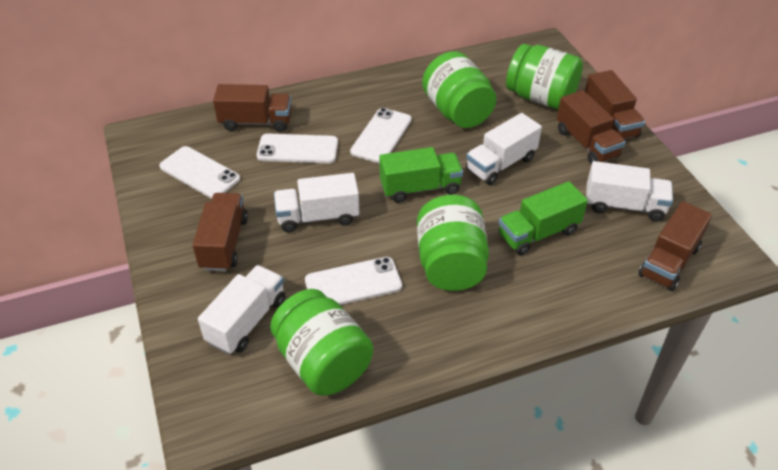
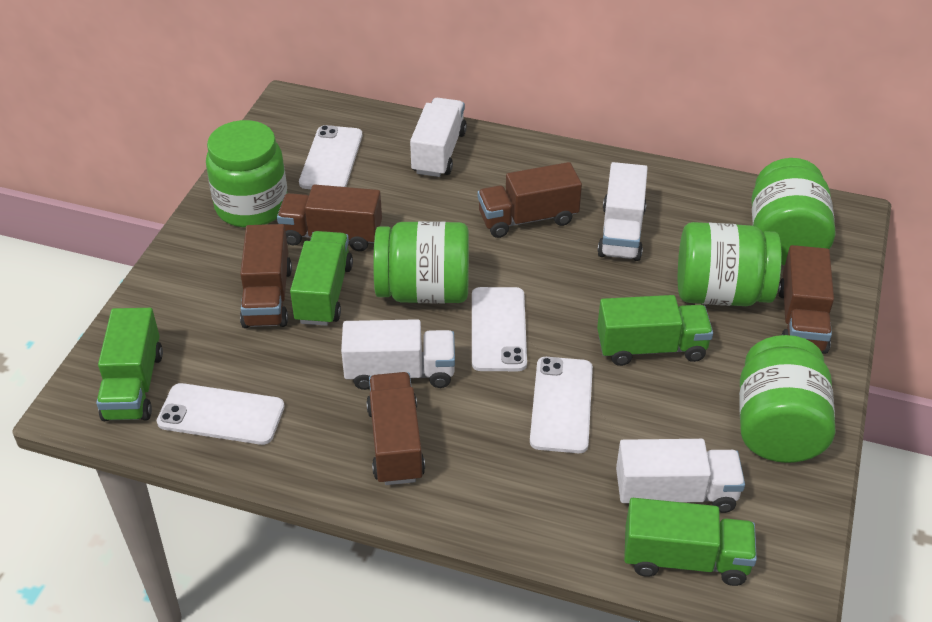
green jar: [270,289,373,396] [417,195,489,291] [422,51,496,128] [506,44,583,110] = 4 -> [206,120,287,228] [373,221,469,304] [678,222,782,306] [739,335,835,463] [751,158,835,265] = 5
green truck: [379,147,463,203] [499,181,588,256] = 2 -> [96,308,163,421] [290,231,353,326] [597,295,713,366] [624,498,757,586] = 4

